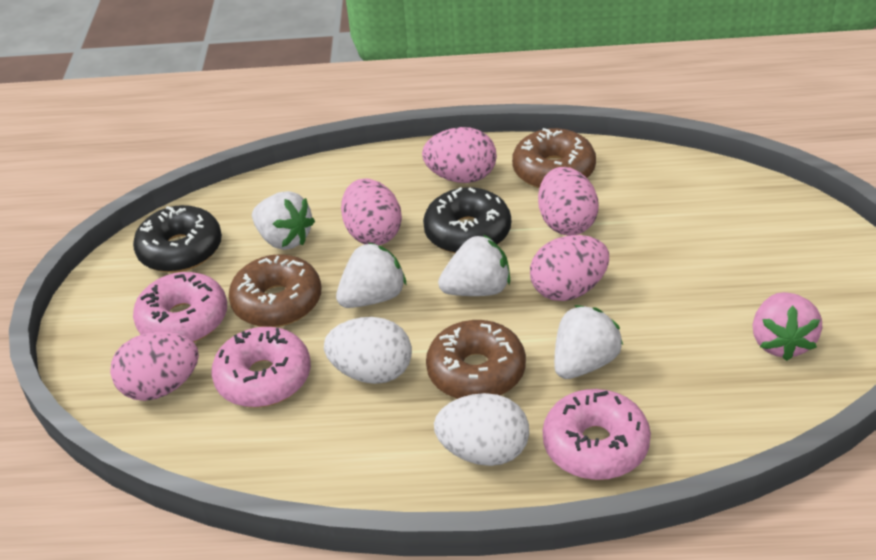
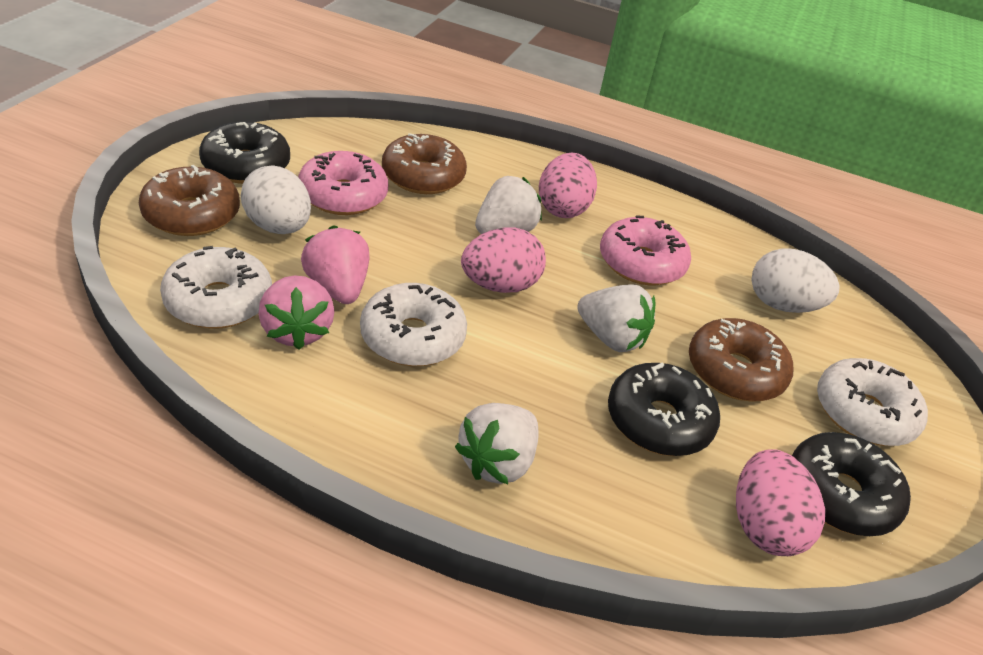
black donut: [133,205,222,273] [423,187,511,253] = 2 -> [199,122,290,184] [608,363,720,456] [792,432,911,536] = 3
pink donut: [133,272,227,342] [211,327,311,408] [543,389,651,480] = 3 -> [298,151,388,215] [600,216,691,285] = 2
pink egg: [110,331,199,401] [341,178,402,245] [422,127,497,183] [530,235,609,301] [538,167,599,235] = 5 -> [461,227,546,293] [539,153,597,218] [736,449,825,556] = 3
pink strawberry: [753,292,823,361] = 1 -> [259,275,335,350] [301,225,369,304] = 2
white donut: none = 0 -> [160,246,272,329] [360,283,467,366] [817,358,928,446] = 3
white strawberry: [252,191,315,250] [336,242,406,308] [438,235,510,296] [554,305,623,379] = 4 -> [455,403,539,484] [475,176,542,234] [577,285,656,352] = 3

